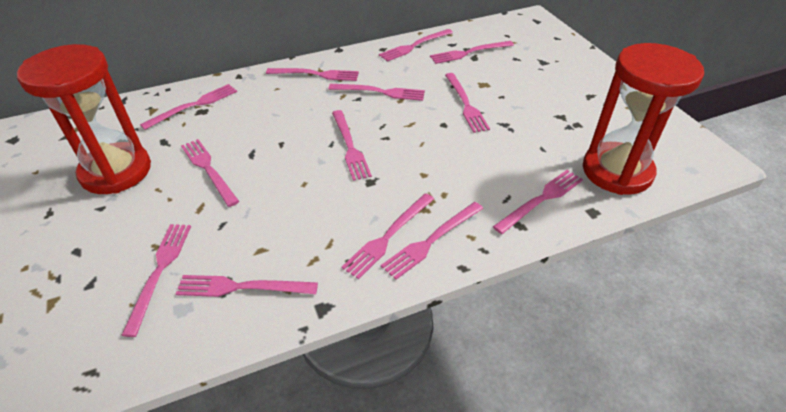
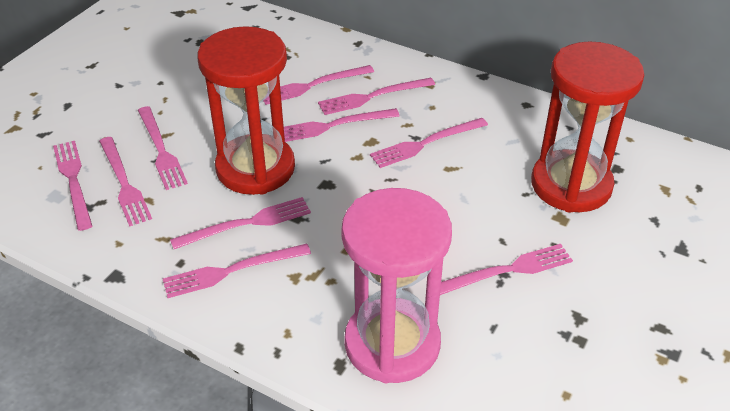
pink fork: [122,224,191,337] [140,84,237,130] [176,275,318,297] [181,139,239,207] [266,68,359,81] [329,84,425,101] [332,110,372,181] [342,193,434,279] [379,29,453,62] [381,202,483,280] [430,41,514,64] [445,73,490,133] [493,170,583,234] = 13 -> [53,141,92,231] [99,137,152,227] [138,106,188,190] [163,244,311,298] [170,197,311,249] [263,65,374,105] [284,108,400,142] [318,78,435,115] [370,118,488,168] [440,244,573,295] = 10
pink hourglass: none = 0 -> [341,188,452,383] = 1

